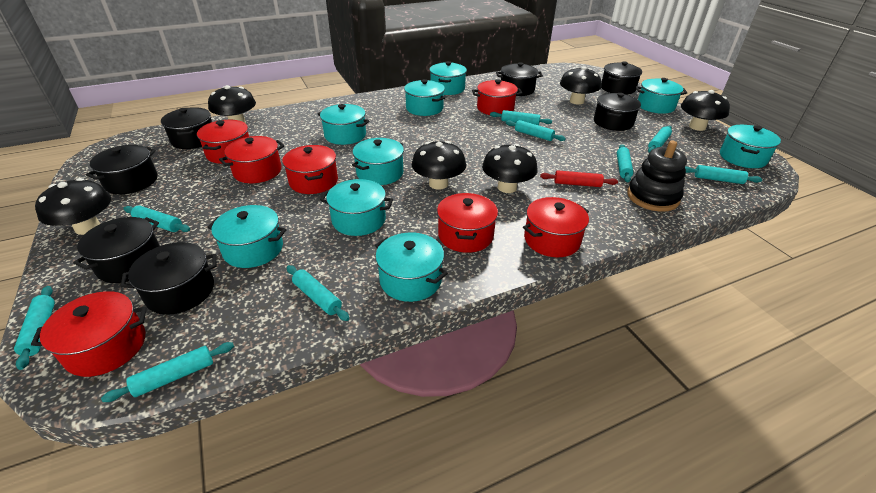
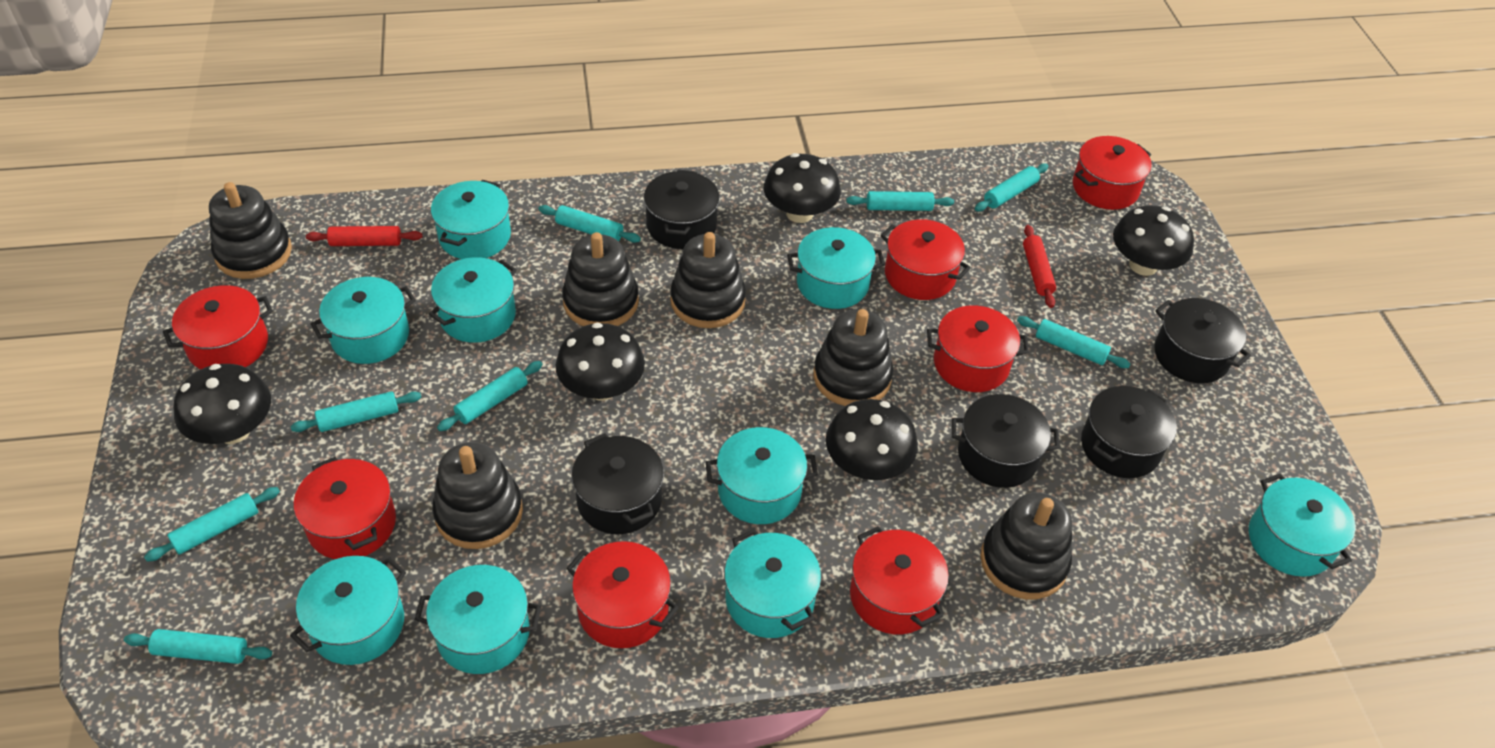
black mushroom: [35,178,111,235] [208,85,256,123] [412,141,466,190] [482,144,538,193] [560,66,601,105] [681,90,730,131] = 6 -> [173,364,271,444] [556,323,645,400] [764,153,841,223] [826,399,918,480] [1113,205,1194,276] = 5
black pot: [73,217,160,283] [86,145,158,194] [121,242,217,315] [161,107,212,149] [496,62,543,96] [594,93,641,131] [601,61,642,95] = 7 -> [571,433,664,534] [644,170,720,249] [952,394,1060,488] [1081,386,1177,478] [1154,298,1251,383] = 5
black stacking toy: [627,141,687,211] = 1 -> [209,182,292,279] [432,442,523,549] [562,232,639,326] [670,232,746,328] [814,309,893,406] [980,492,1072,599] = 6
red rolling pin: [540,170,618,187] = 1 -> [306,226,422,246] [1023,225,1056,308] = 2
turquoise rolling pin: [14,286,55,370] [101,342,234,402] [124,205,190,232] [286,265,350,321] [490,110,552,125] [505,120,566,141] [617,144,633,183] [648,126,672,153] [685,165,762,184] = 9 -> [124,629,272,664] [144,487,280,562] [290,391,421,432] [437,361,543,431] [539,205,641,243] [846,191,954,211] [975,164,1049,211] [1017,316,1130,368] = 8

